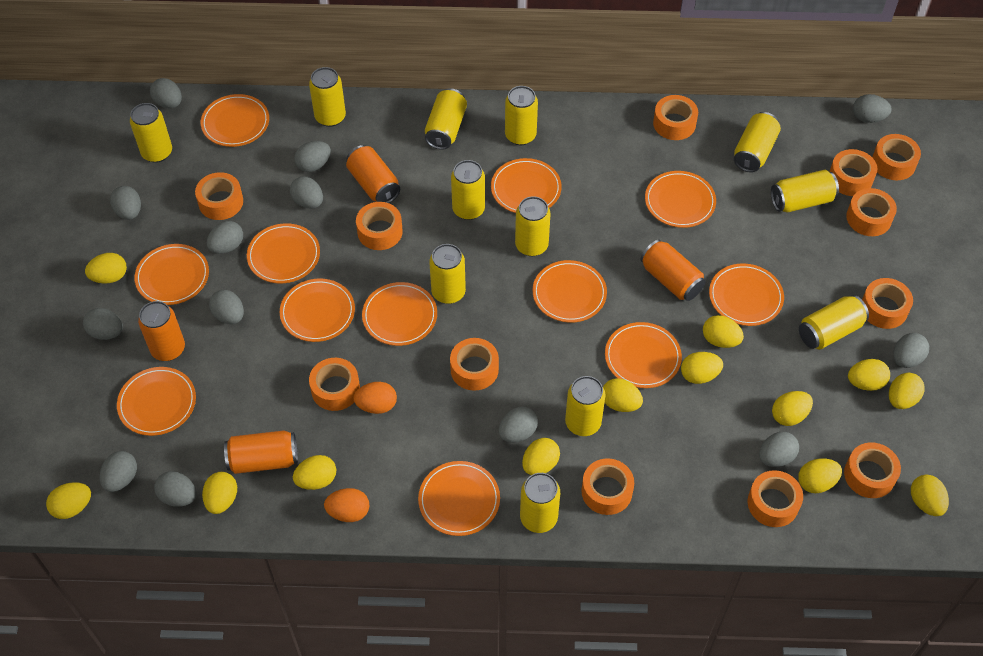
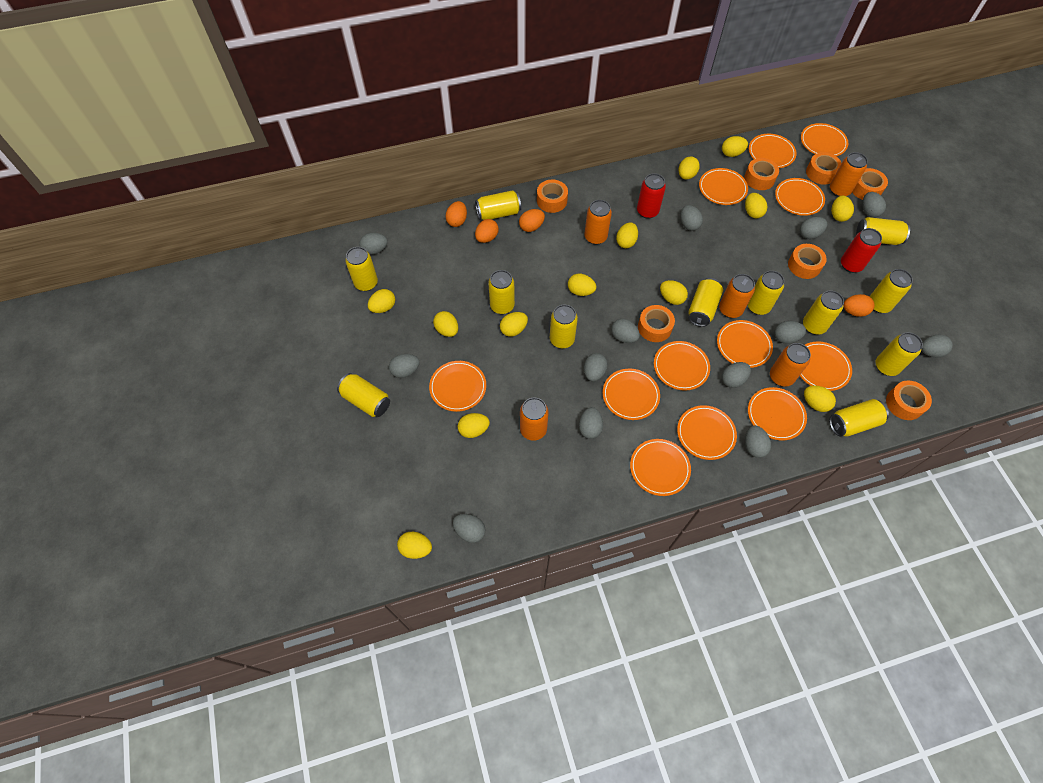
orange can: [138,301,185,361] [224,430,298,474] [346,145,400,203] [640,240,705,301] = 4 -> [520,398,549,441] [584,200,612,245] [719,274,755,318] [770,343,811,387] [830,152,868,197] = 5
orange egg: [324,488,369,522] [353,382,397,414] = 2 -> [445,201,467,227] [475,219,499,243] [519,209,545,232] [843,294,875,317] = 4
orange tape: [195,172,243,220] [309,358,360,411] [356,202,403,250] [450,338,499,391] [581,459,634,515] [653,95,698,140] [747,470,803,527] [829,149,877,196] [844,443,901,498] [846,188,897,236] [862,278,913,329] [872,134,921,180] = 12 -> [537,180,568,213] [638,305,675,342] [744,158,779,190] [788,244,827,279] [806,152,842,185] [852,168,888,200] [886,381,932,420] = 7
red can: none = 0 -> [637,173,666,219] [841,228,882,273] = 2

